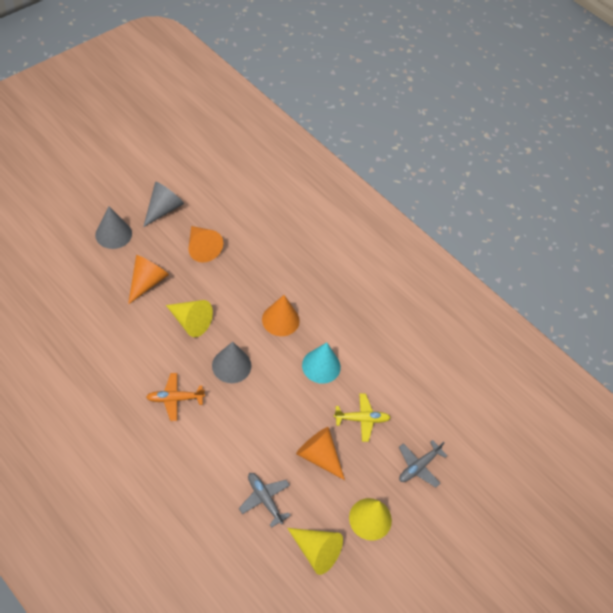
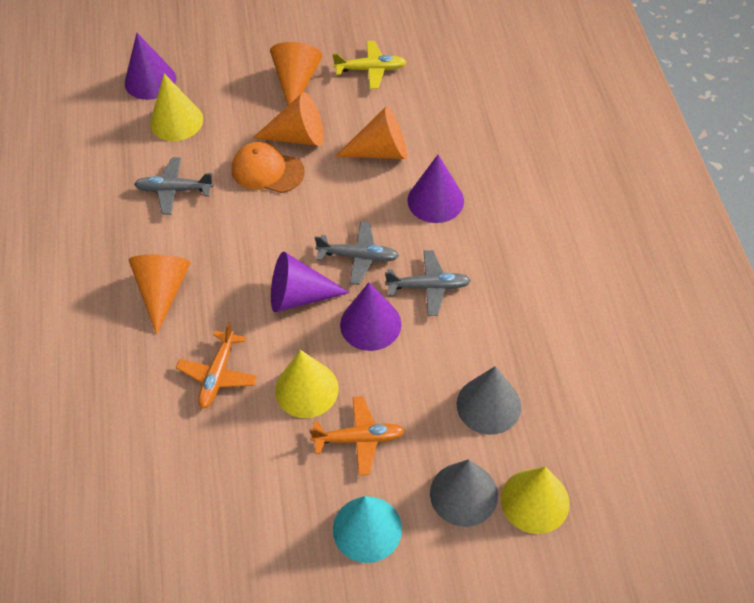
grey cone: [95,206,132,249] [143,182,184,227] [212,342,251,383] = 3 -> [430,459,498,527] [457,366,521,435] = 2
grey plane: [239,473,291,528] [399,440,447,488] = 2 -> [134,157,214,215] [315,222,399,285] [385,250,471,316] = 3
orange cap: none = 0 -> [232,142,305,193] = 1
orange plane: [146,373,205,421] = 1 -> [176,322,257,408] [309,396,405,476] = 2
purple cone: none = 0 -> [125,33,176,100] [271,251,350,312] [340,282,401,351] [407,155,464,223] = 4

